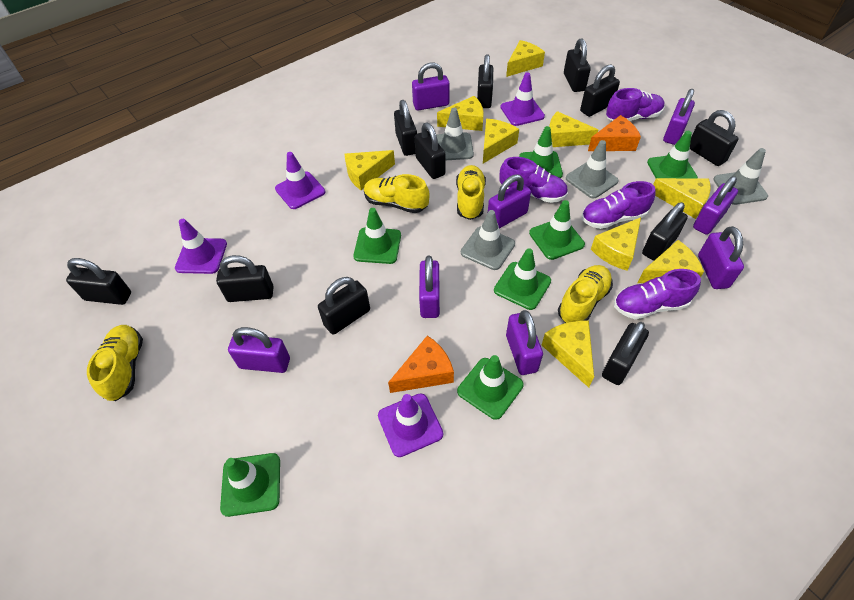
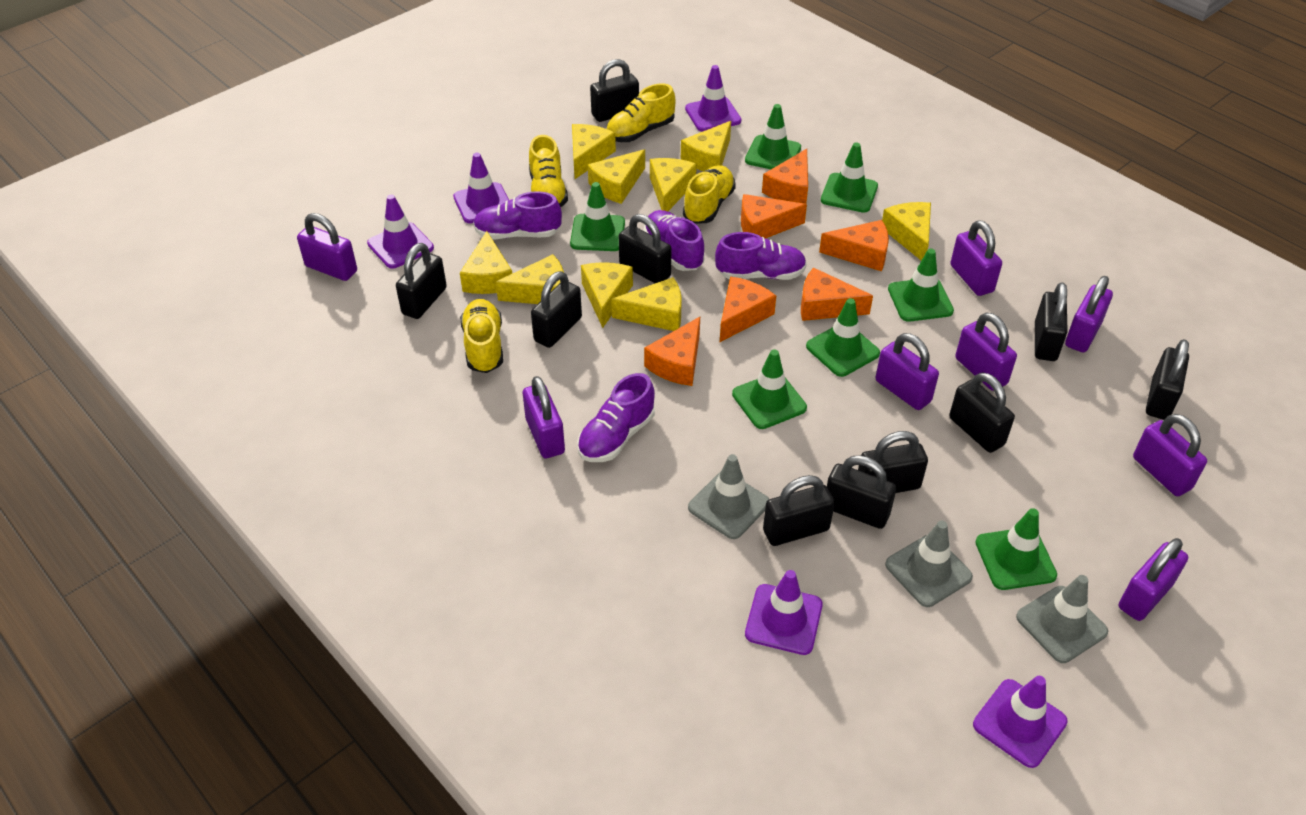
black padlock: [66,258,131,305] [216,255,274,302] [318,277,370,335] [394,100,417,156] [415,123,446,179] [477,54,493,108] [564,39,591,92] [580,64,620,117] [602,322,649,385] [642,202,688,261] [690,110,739,166] = 11 -> [396,243,447,319] [531,271,582,348] [590,59,639,122] [619,214,671,283] [763,475,835,546] [827,455,896,529] [858,431,928,493] [949,372,1015,453] [1035,283,1068,361] [1146,339,1189,420] = 10
grey traffic cone: [437,108,474,160] [461,210,515,270] [566,140,619,198] [713,148,768,205] = 4 -> [688,454,769,539] [885,521,973,607] [1016,575,1108,663] = 3
orange cheese: [388,335,454,393] [588,115,641,151] = 2 -> [644,317,700,386] [720,276,776,342] [741,194,807,239] [762,149,808,204] [801,268,873,321] [819,220,889,271] = 6
purple traffic cone: [175,219,227,274] [275,152,325,209] [378,393,443,457] [500,72,545,126] = 4 -> [367,195,434,269] [453,153,509,223] [685,65,741,132] [745,570,823,655] [973,676,1068,768] = 5

